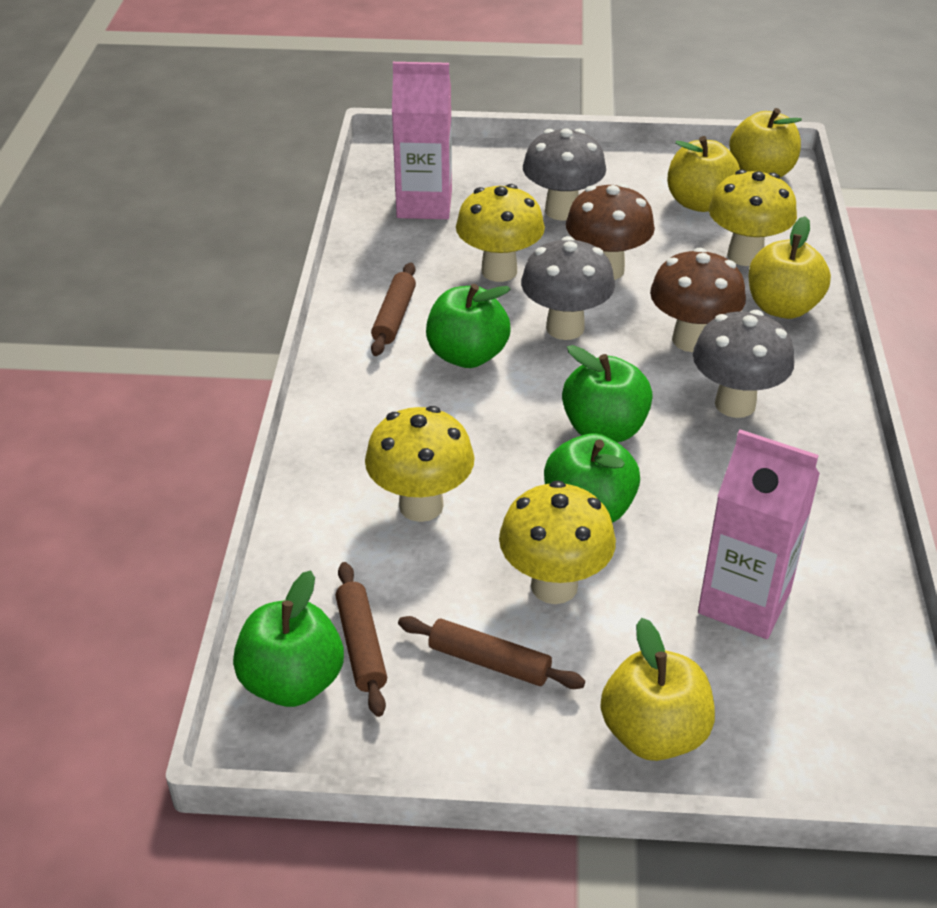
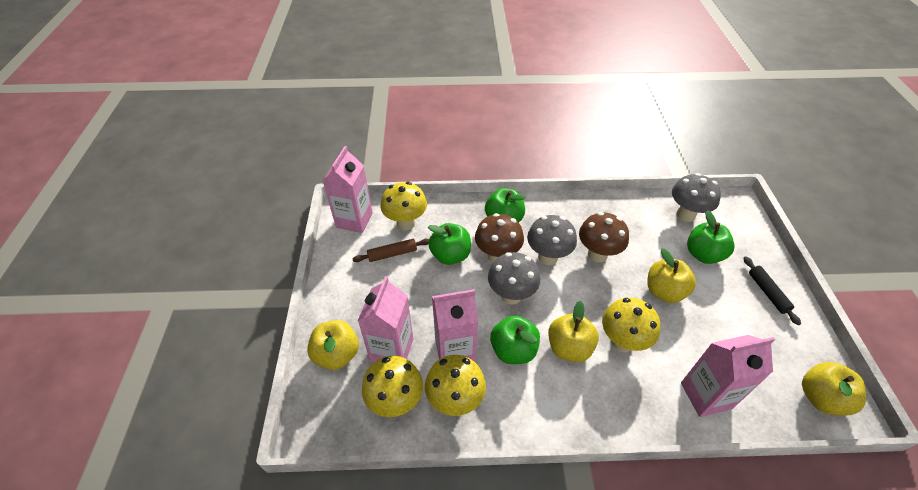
black rolling pin: none = 0 -> [744,256,801,325] = 1
brown rolling pin: [336,562,387,717] [371,263,416,356] [398,616,585,689] = 3 -> [353,239,429,262] = 1
pink carton: [392,62,452,219] [698,429,820,639] = 2 -> [322,146,373,233] [358,276,413,362] [432,289,478,363] [681,335,775,417] = 4

